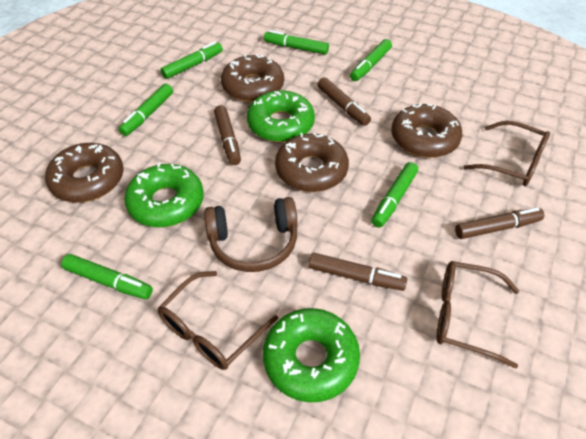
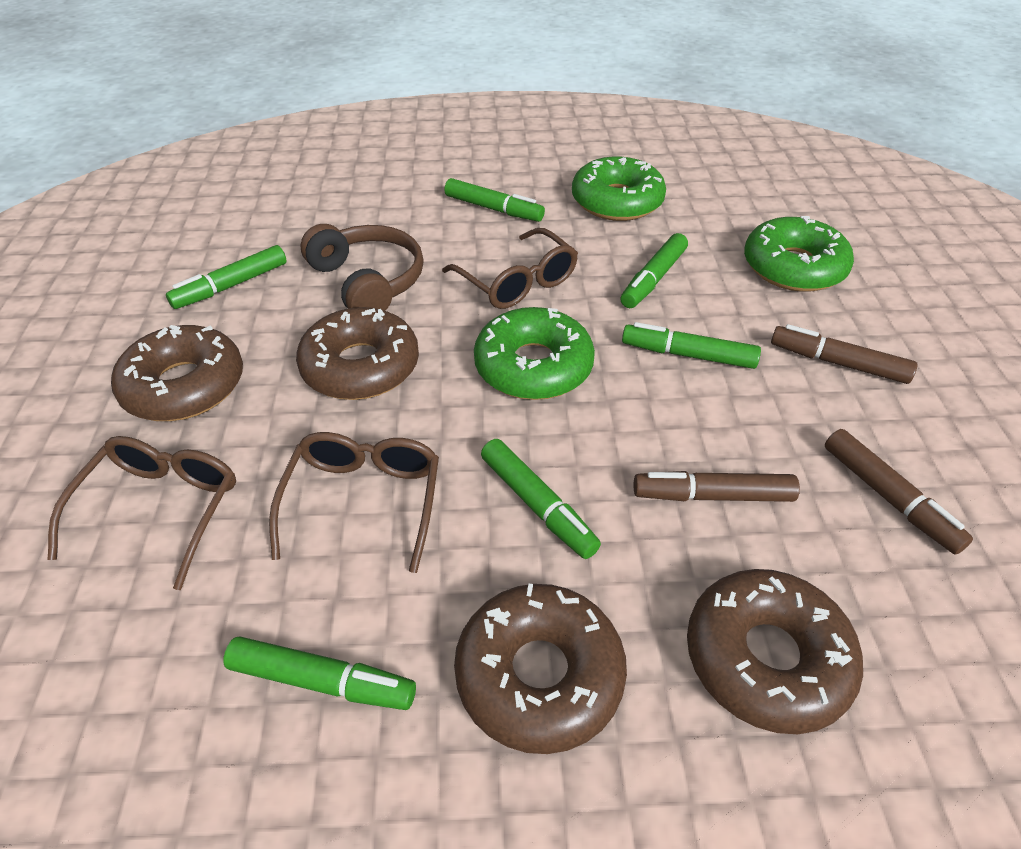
brown marker: [214,105,241,165] [308,253,407,291] [317,77,371,126] [455,207,544,239] = 4 -> [634,471,800,502] [771,324,917,384] [825,429,973,555] = 3

